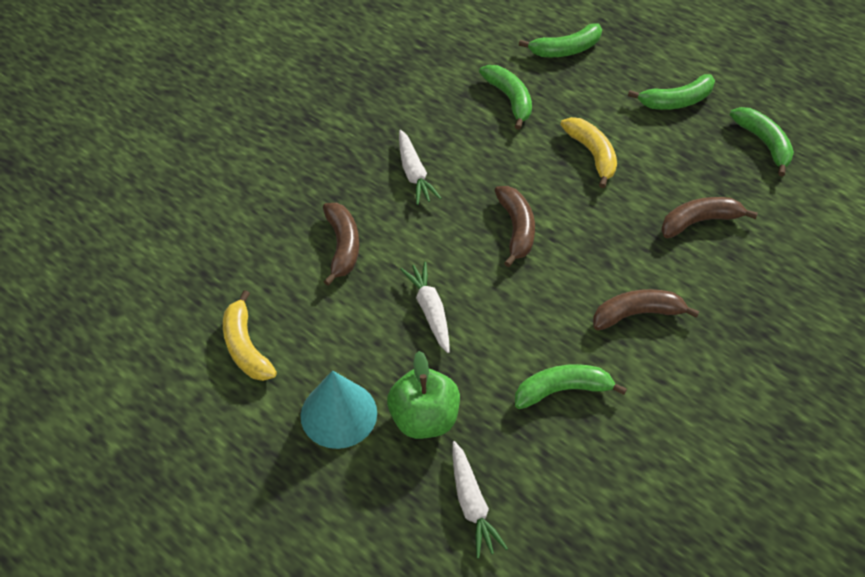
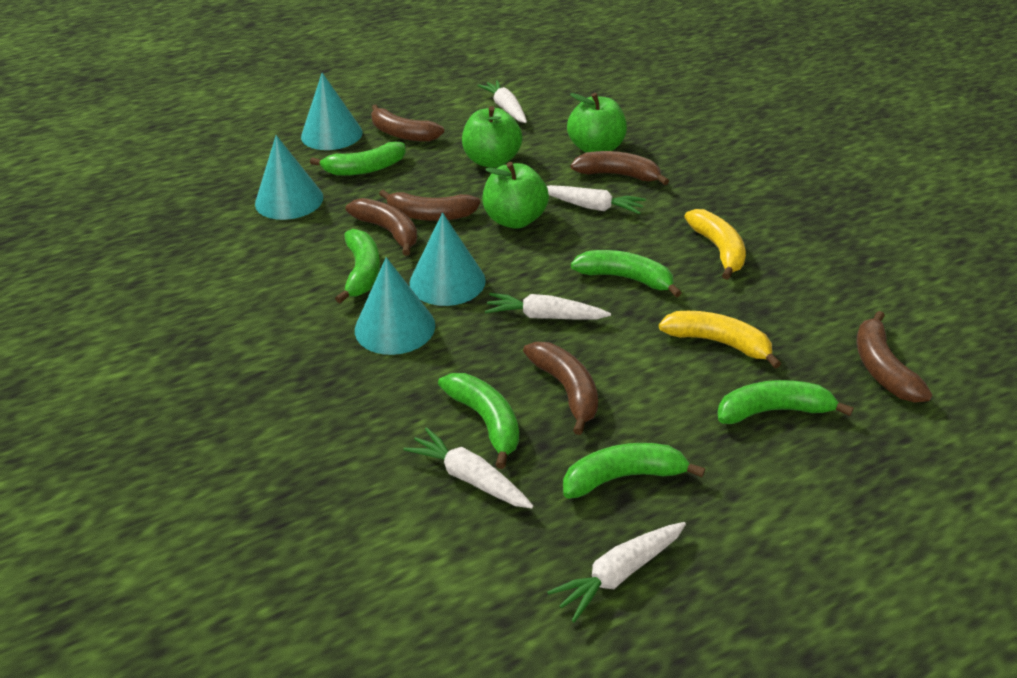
brown banana: [323,203,359,286] [494,186,535,267] [593,289,699,330] [661,197,758,238] = 4 -> [346,198,417,256] [371,104,444,142] [379,190,480,221] [523,342,598,435] [571,151,669,185] [856,311,933,403] = 6
green apple: [387,351,460,439] = 1 -> [462,106,523,168] [483,162,549,229] [567,93,627,153] = 3
green banana: [479,65,532,130] [515,364,627,409] [519,23,602,57] [628,74,715,110] [730,107,794,177] = 5 -> [310,142,406,176] [335,229,380,303] [438,373,519,469] [563,443,705,499] [571,250,682,297] [717,380,854,424] = 6
turquoise cone: [301,371,377,449] = 1 -> [255,135,323,220] [301,73,363,150] [355,257,435,355] [410,213,486,306] = 4
white carrot: [399,130,441,205] [400,261,450,353] [452,441,508,559] = 3 -> [403,427,534,509] [477,80,527,123] [485,293,611,319] [547,185,646,214] [547,522,686,622] = 5

